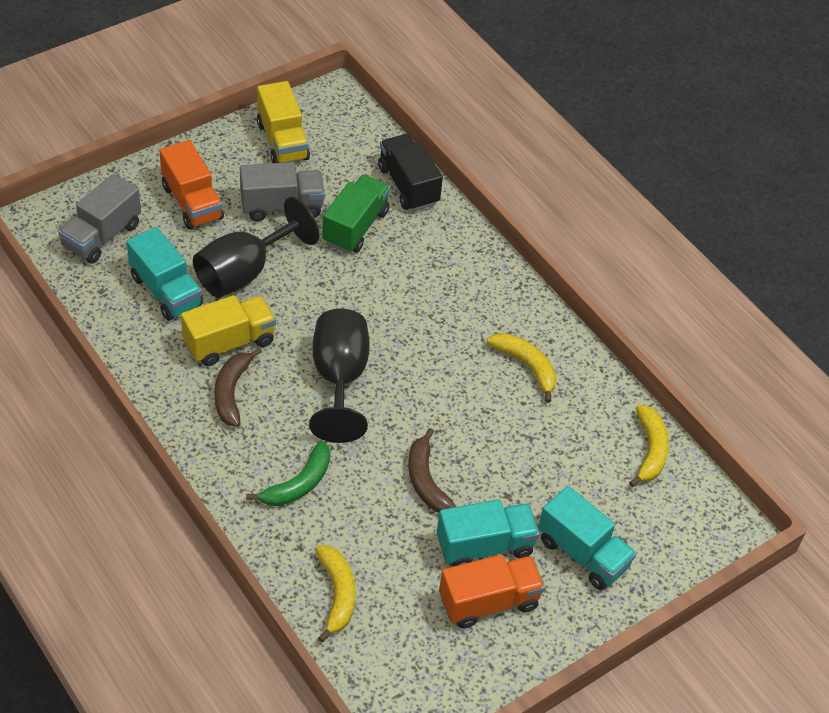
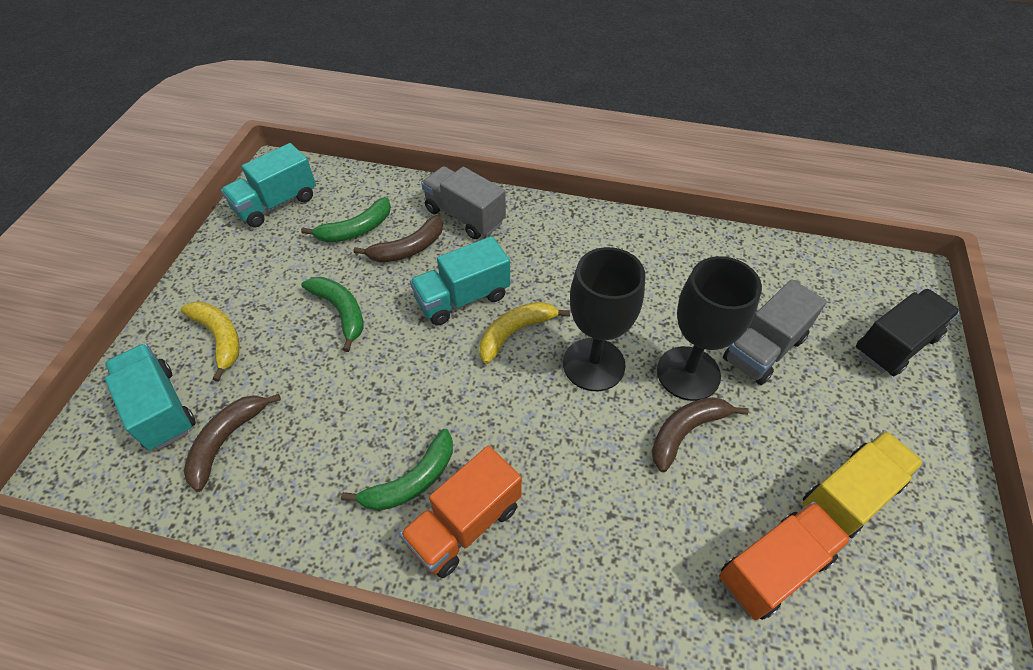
brown banana: [214,347,262,427] [408,428,456,513] = 2 -> [184,394,281,492] [353,215,443,262] [652,397,749,472] = 3
green banana: [246,440,330,506] = 1 -> [301,197,391,243] [301,277,364,352] [341,429,453,511] = 3
green truck: [322,175,390,253] = 1 -> none = 0
yellow banana: [315,545,356,642] [487,333,556,403] [629,405,669,487] = 3 -> [180,301,240,382] [479,302,570,364] = 2
yellow truck: [181,295,276,366] [257,81,310,163] = 2 -> [803,431,924,539] = 1

